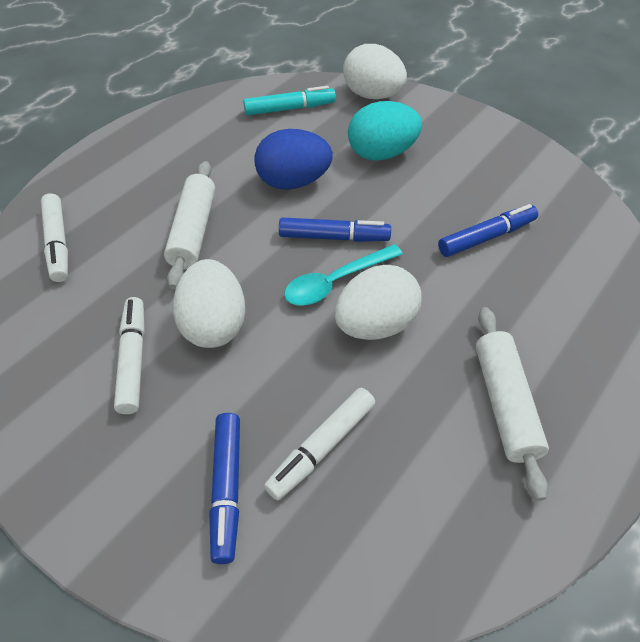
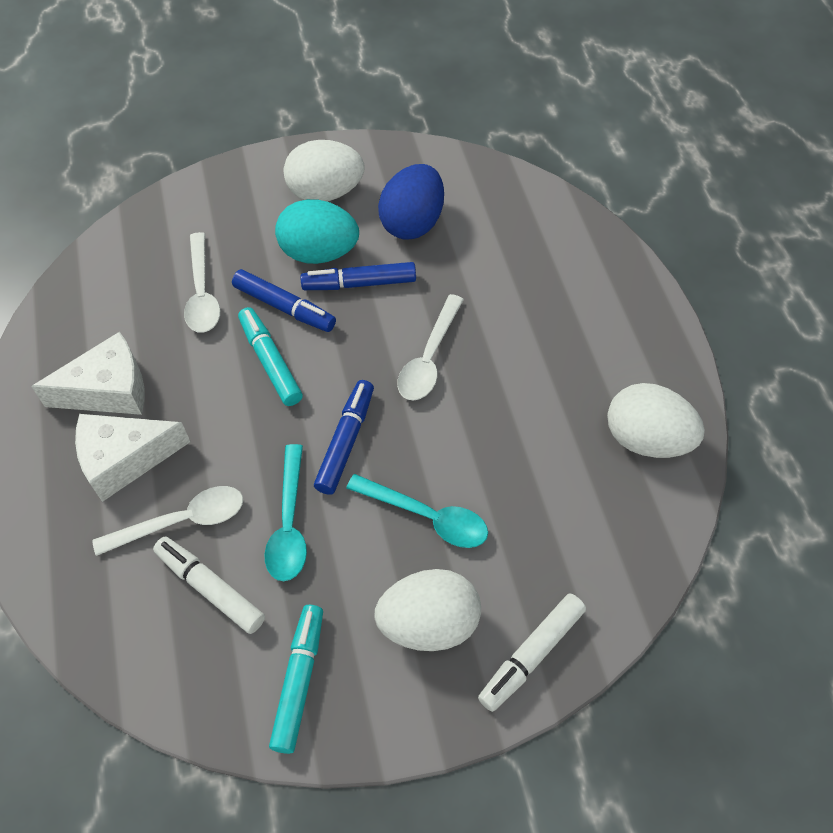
turquoise marker: [243,86,336,115] = 1 -> [238,307,303,406] [269,605,323,754] = 2
turquoise spoon: [284,244,403,306] = 1 -> [265,444,307,581] [346,474,488,548] = 2
white cheese: none = 0 -> [31,332,144,415] [75,414,190,502] = 2
white marker: [41,193,68,282] [114,297,145,414] [264,388,375,500] = 3 -> [153,537,265,634] [478,594,586,712] = 2
white rolling pin: [164,161,215,289] [476,307,549,501] = 2 -> none = 0
white spoon: none = 0 -> [92,486,243,556] [184,232,220,333] [397,294,464,400] = 3

